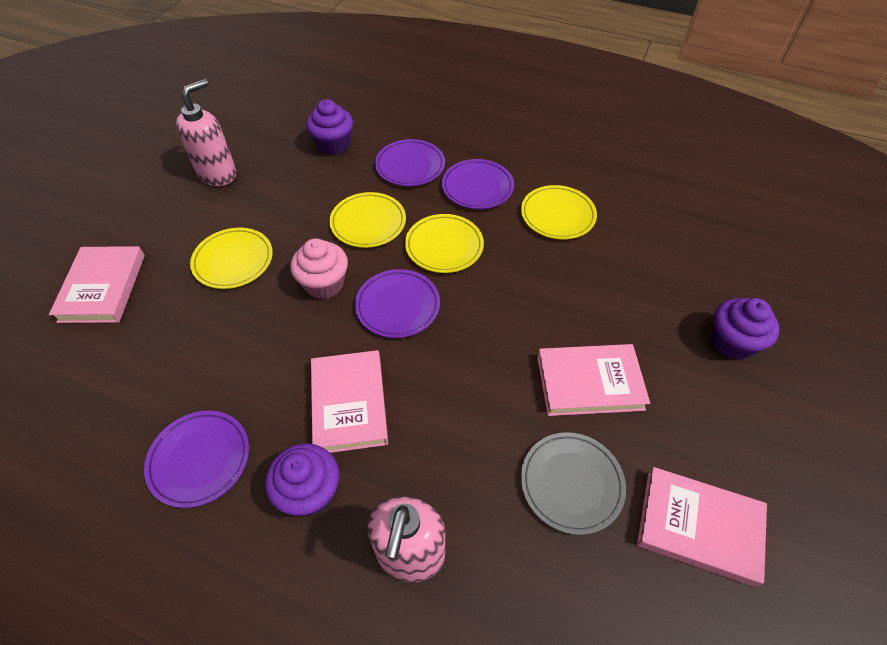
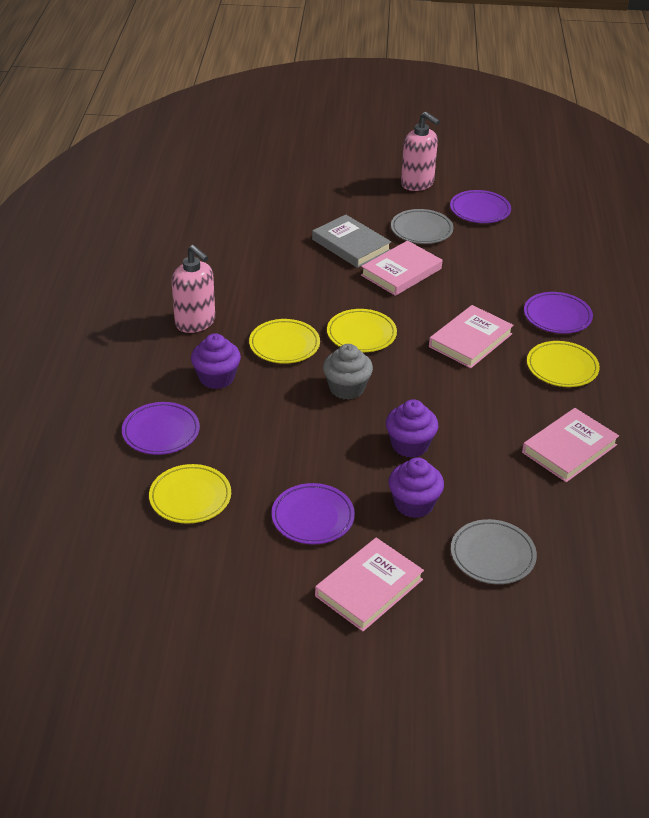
grey book: none = 0 -> [312,215,391,268] = 1
grey cupcake: none = 0 -> [323,344,373,400] = 1
grey plate: [521,432,626,535] = 1 -> [391,209,453,244] [451,519,537,584] = 2
pink cupcake: [290,238,348,299] = 1 -> none = 0

